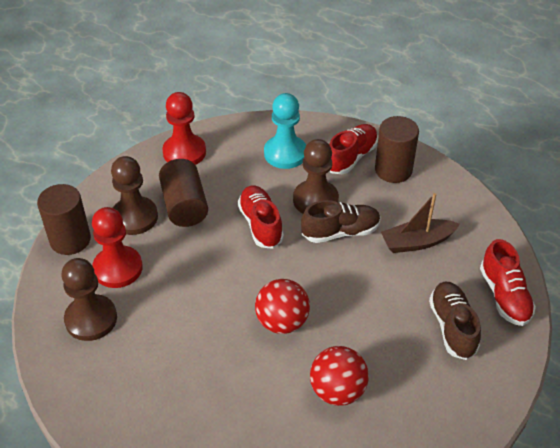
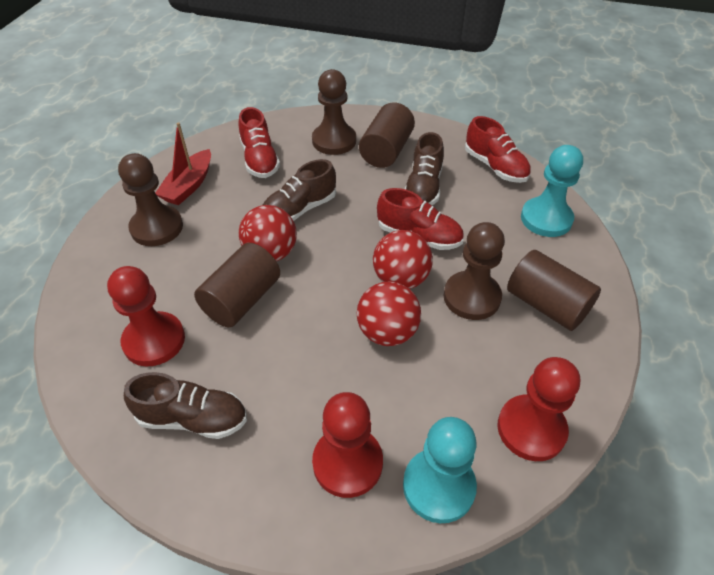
brown boat: [381,193,460,253] = 1 -> none = 0
brown shoe: [301,200,381,243] [429,282,481,360] = 2 -> [124,372,247,439] [263,159,336,221] [405,132,444,205] = 3
red ball: [255,279,310,334] [310,346,369,406] = 2 -> [239,205,297,261] [357,281,421,346] [373,230,433,289] = 3
red boat: none = 0 -> [155,122,211,205] = 1
red pawn: [92,207,143,288] [162,92,206,165] = 2 -> [107,266,185,366] [312,392,383,498] [497,357,580,461] = 3
turquoise pawn: [264,93,306,169] = 1 -> [403,417,477,523] [521,145,583,237] = 2

